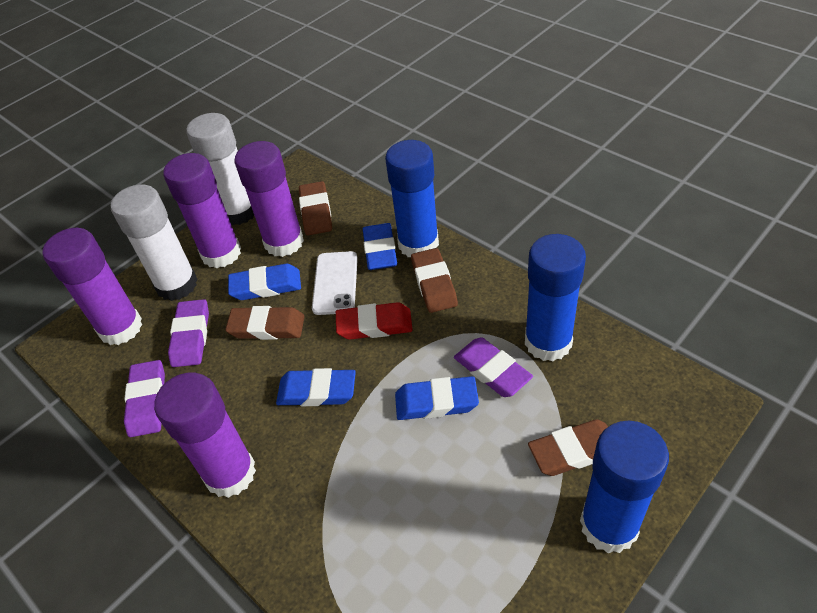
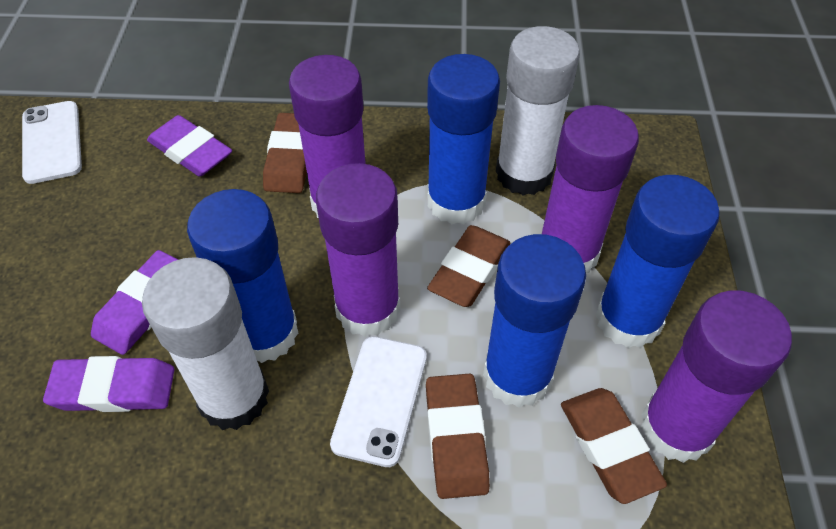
blue eraser: [228,264,301,300] [276,368,356,406] [363,223,397,270] [395,376,479,420] = 4 -> none = 0
blue glue stick: [385,140,439,257] [525,234,586,362] [580,421,669,553] = 3 -> [187,189,298,363] [427,54,500,224] [483,234,586,408] [596,175,719,348] = 4
red eraser: [336,302,413,340] = 1 -> none = 0
white phone: [312,251,358,315] = 1 -> [22,101,82,184] [330,336,427,467] = 2

